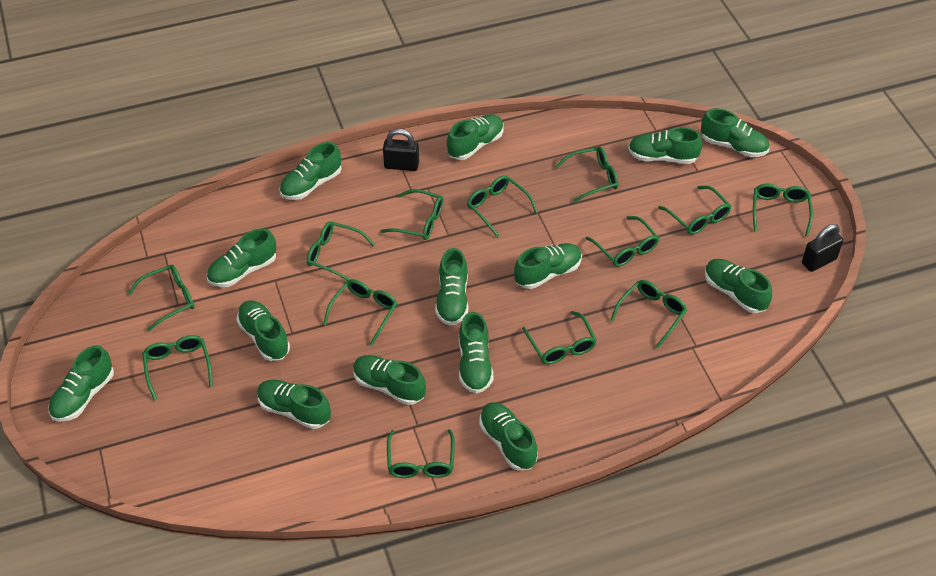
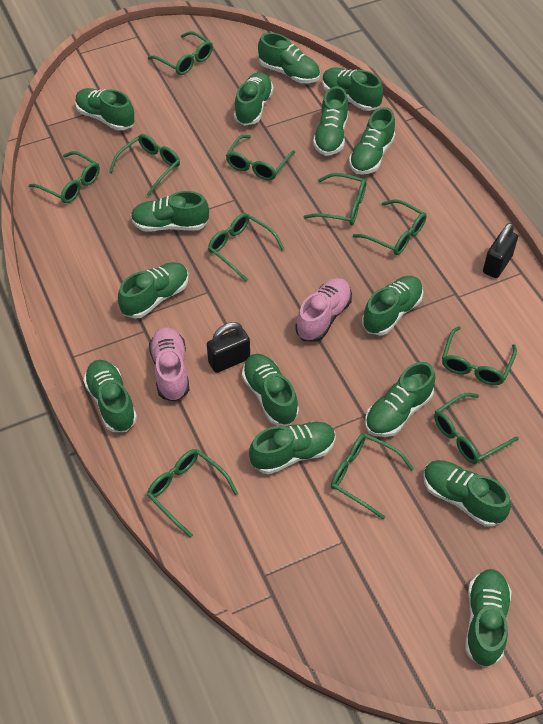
green glasses: [128,265,195,332] [142,335,213,401] [307,221,375,281] [323,279,397,346] [380,189,443,240] [387,429,455,478] [467,175,538,238] [522,311,596,365] [555,147,619,203] [585,216,659,267] [610,280,687,349] [658,186,731,235] [753,184,813,236] = 13 -> [29,151,100,203] [109,134,180,196] [147,449,238,538] [148,31,213,75] [208,213,284,282] [226,135,295,180] [303,173,367,225] [331,434,414,519] [353,199,427,255] [434,393,519,464] [442,326,517,385] = 11
green shoe: [49,345,114,422] [207,228,276,287] [236,300,290,361] [257,379,331,429] [279,142,341,200] [353,355,426,405] [435,248,468,326] [447,114,504,160] [459,312,493,394] [479,402,538,471] [514,243,582,289] [628,127,703,164] [701,108,769,157] [705,259,772,313] = 14 -> [75,88,135,131] [83,360,137,432] [118,262,189,319] [131,191,209,232] [234,72,274,126] [242,354,299,425] [249,422,335,474] [258,33,320,83] [313,86,348,156] [322,67,383,111] [349,107,395,175] [362,276,423,336] [365,362,435,437] [423,460,511,527] [465,569,512,667] = 15
pink shoe: none = 0 -> [149,327,189,402] [295,278,352,342] = 2

